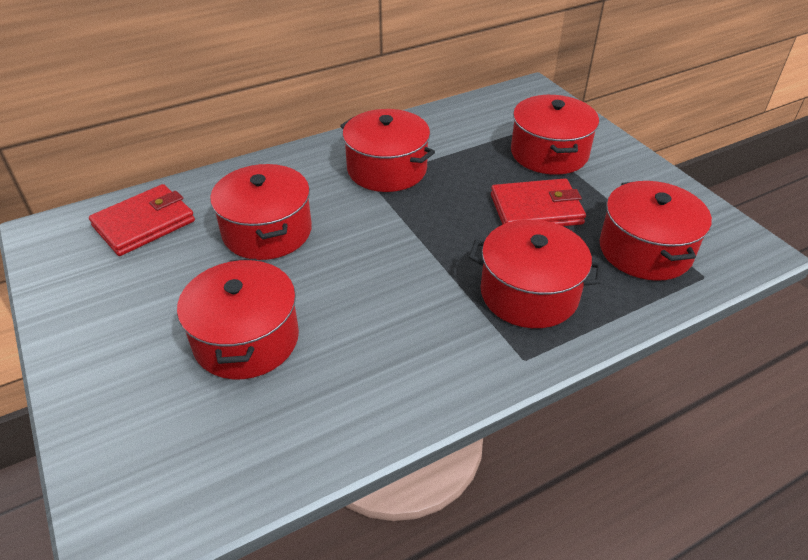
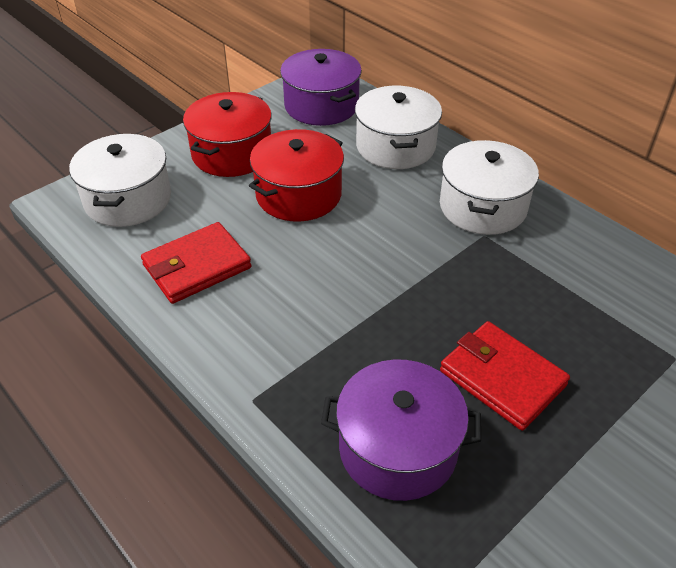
purple pot: none = 0 -> [280,49,362,126] [321,359,481,501] = 2
red pot: [177,259,299,379] [210,164,312,260] [340,109,435,192] [469,219,603,328] [511,95,599,175] [600,181,712,281] = 6 -> [183,92,272,177] [249,129,344,221] = 2
white pot: none = 0 -> [69,134,171,227] [355,86,442,169] [440,140,539,235] = 3

